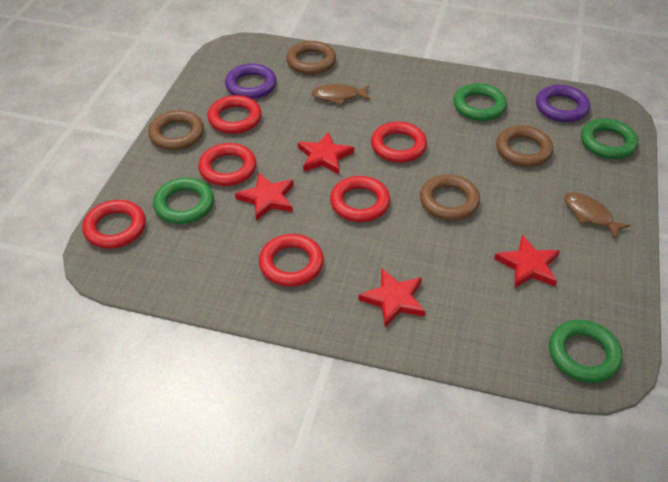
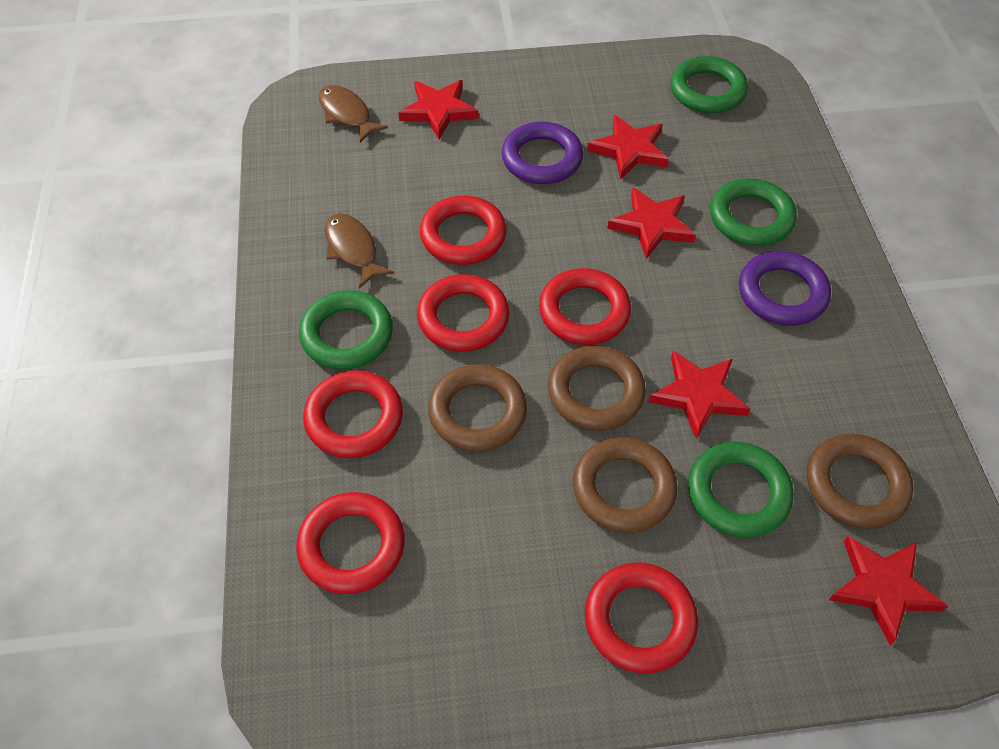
red star: [235,173,294,221] [298,131,354,175] [358,269,426,327] [494,234,560,289] = 4 -> [398,80,479,139] [587,115,669,180] [607,187,696,259] [649,351,750,439] [829,536,948,646] = 5

